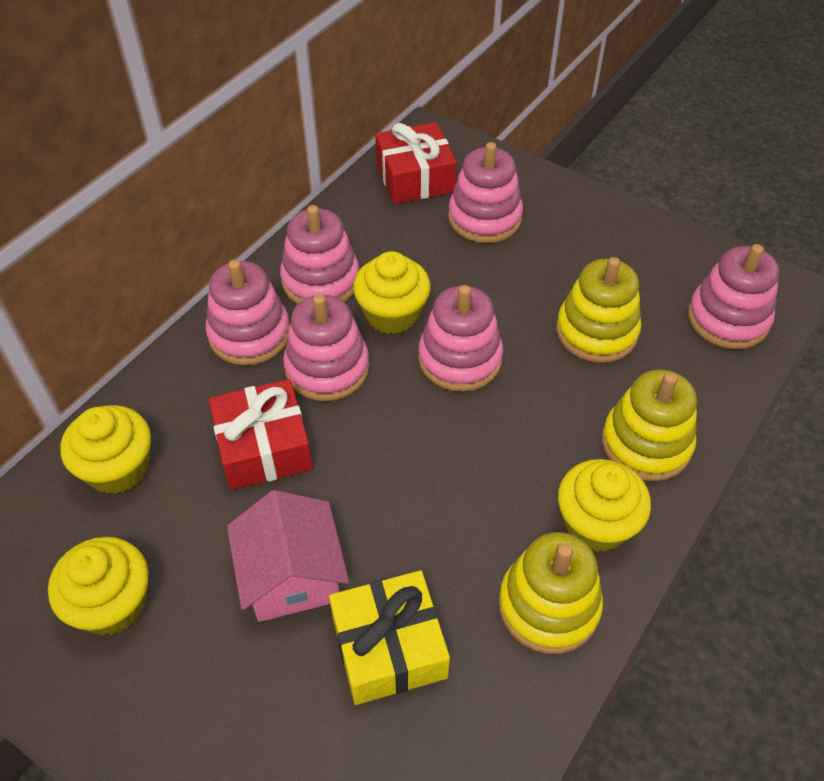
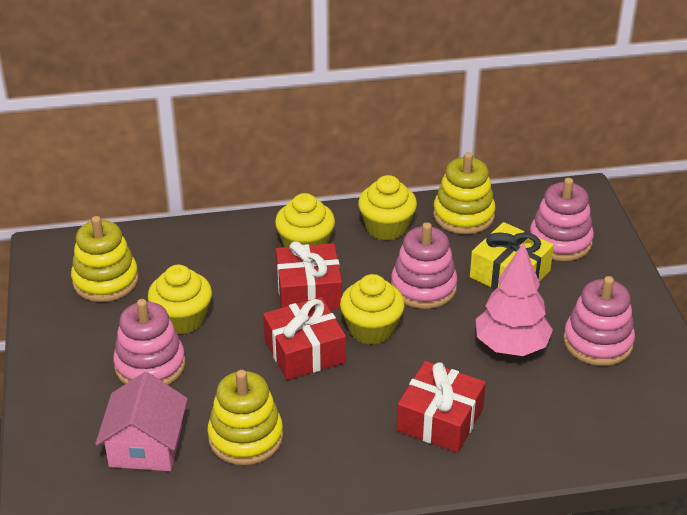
pink stacking toy: [206,260,290,365] [280,205,359,304] [283,294,369,401] [418,285,503,392] [448,142,523,243] [688,244,779,349] = 6 -> [113,299,185,385] [391,222,458,309] [530,178,594,261] [563,276,635,366] = 4
pink tree: none = 0 -> [476,242,553,356] = 1
red gift: [209,379,313,490] [375,122,457,204] = 2 -> [263,297,346,380] [276,241,342,309] [396,361,486,453] = 3

